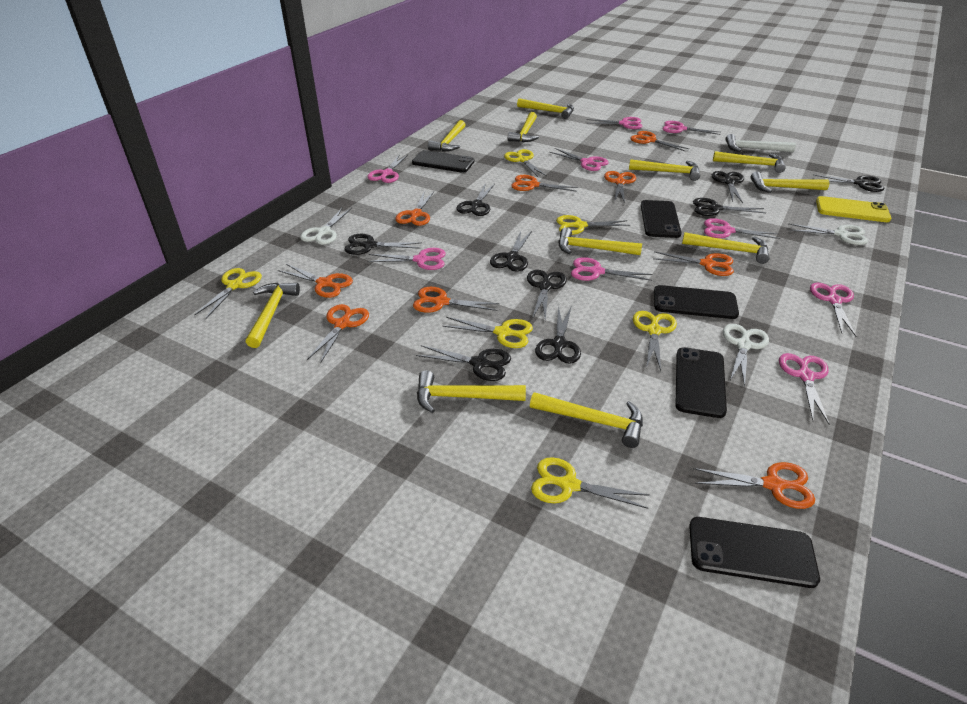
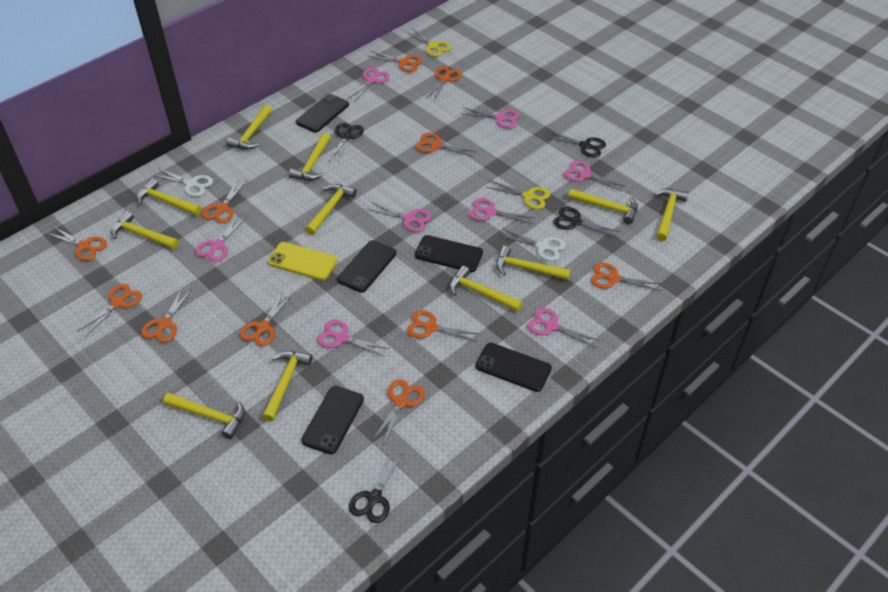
black scissors: [344,234,420,255] [416,345,511,381] [457,183,495,216] [490,231,532,272] [527,270,567,320] [535,305,581,364] [693,198,766,216] [712,171,744,203] [814,175,884,192] = 9 -> [329,123,364,163] [349,450,403,523] [545,130,606,158] [553,207,620,238] = 4
orange scissors: [278,264,353,298] [307,304,369,364] [395,191,434,226] [413,287,500,313] [511,175,578,192] [604,171,636,203] [630,131,689,151] [653,251,734,276] [693,462,815,509] = 9 -> [47,226,107,261] [77,284,142,337] [141,287,192,343] [202,179,247,223] [240,291,293,346] [368,51,423,72] [372,379,425,445] [407,310,479,342] [416,133,477,157] [426,66,462,101] [591,263,661,291] = 11
pink scissors: [367,155,408,183] [367,248,446,270] [550,148,609,171] [571,257,653,281] [586,117,642,129] [662,121,721,135] [704,218,781,239] [779,353,829,424] [810,282,856,336] = 9 -> [195,215,247,262] [317,320,390,356] [347,68,390,102] [367,202,432,232] [460,108,520,129] [469,198,535,224] [527,308,600,348] [564,161,627,192] = 8
white hammer: [726,134,796,152] = 1 -> none = 0
white scissors: [300,208,352,245] [723,324,769,387] [788,223,868,245] = 3 -> [154,168,213,197] [498,228,566,261] = 2
yellow scissors: [194,268,262,319] [442,317,533,348] [504,149,547,177] [531,457,650,509] [556,215,630,235] [633,311,677,371] = 6 -> [407,28,451,57] [486,181,550,209] = 2

